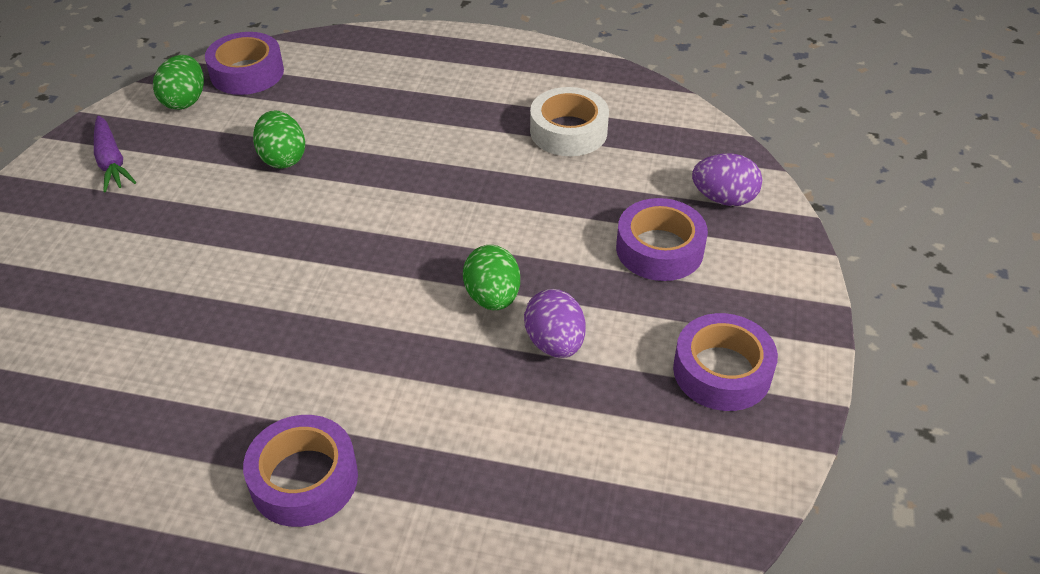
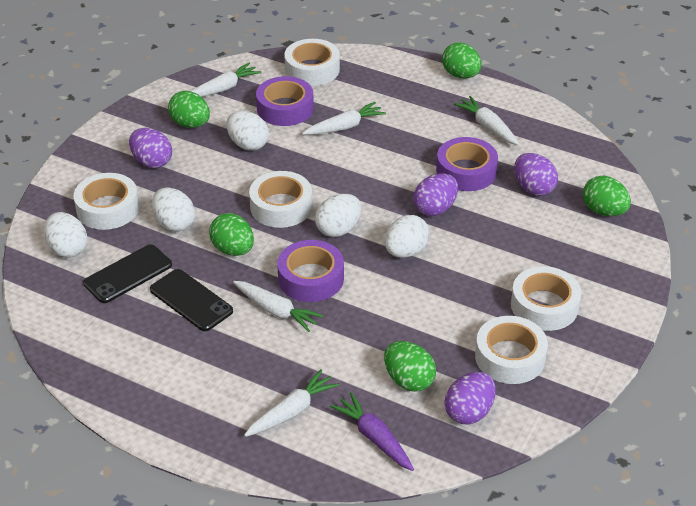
black phone: none = 0 -> [83,244,172,303] [150,269,233,331] = 2
green egg: [153,55,204,110] [253,111,305,169] [463,245,520,310] = 3 -> [168,91,210,128] [209,213,254,256] [384,341,436,392] [442,42,481,78] [583,176,631,216] = 5
purple egg: [524,289,586,358] [692,153,762,206] = 2 -> [129,128,172,168] [413,173,458,216] [444,372,496,424] [514,153,558,196] = 4
purple tape: [205,32,284,95] [243,415,358,527] [616,198,708,281] [673,313,778,411] = 4 -> [256,76,314,126] [277,240,344,302] [436,137,498,191] = 3
white carrot: none = 0 -> [191,62,261,97] [233,281,324,332] [244,369,339,437] [302,102,386,135] [454,96,519,145] = 5
white egg: none = 0 -> [44,212,87,258] [152,188,195,232] [227,111,269,151] [315,194,361,237] [385,215,430,258] = 5
white tape: [530,87,609,156] = 1 -> [74,173,139,230] [249,171,312,228] [284,39,340,86] [475,316,548,384] [511,266,581,331] = 5

